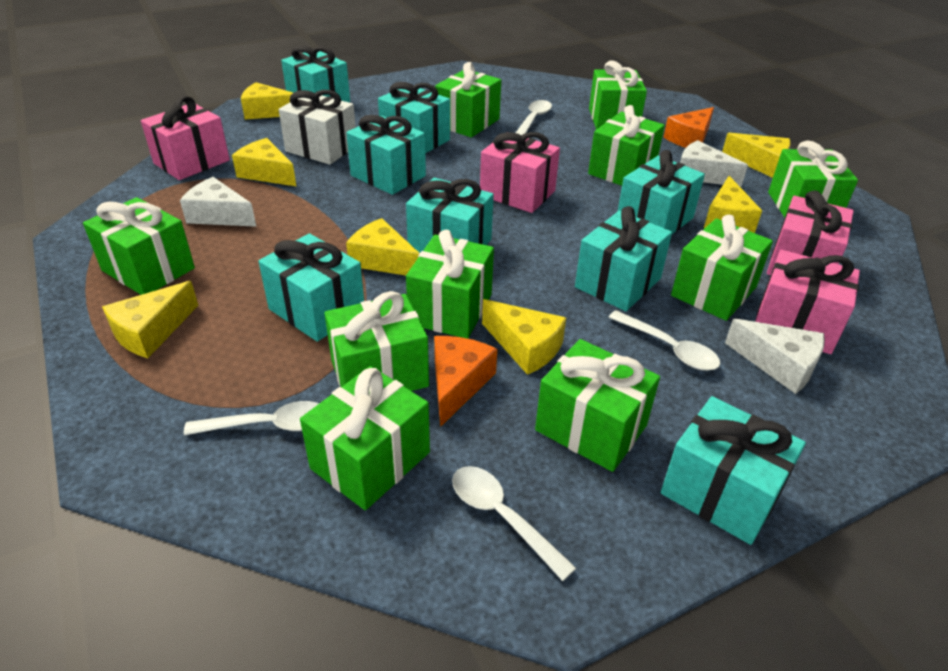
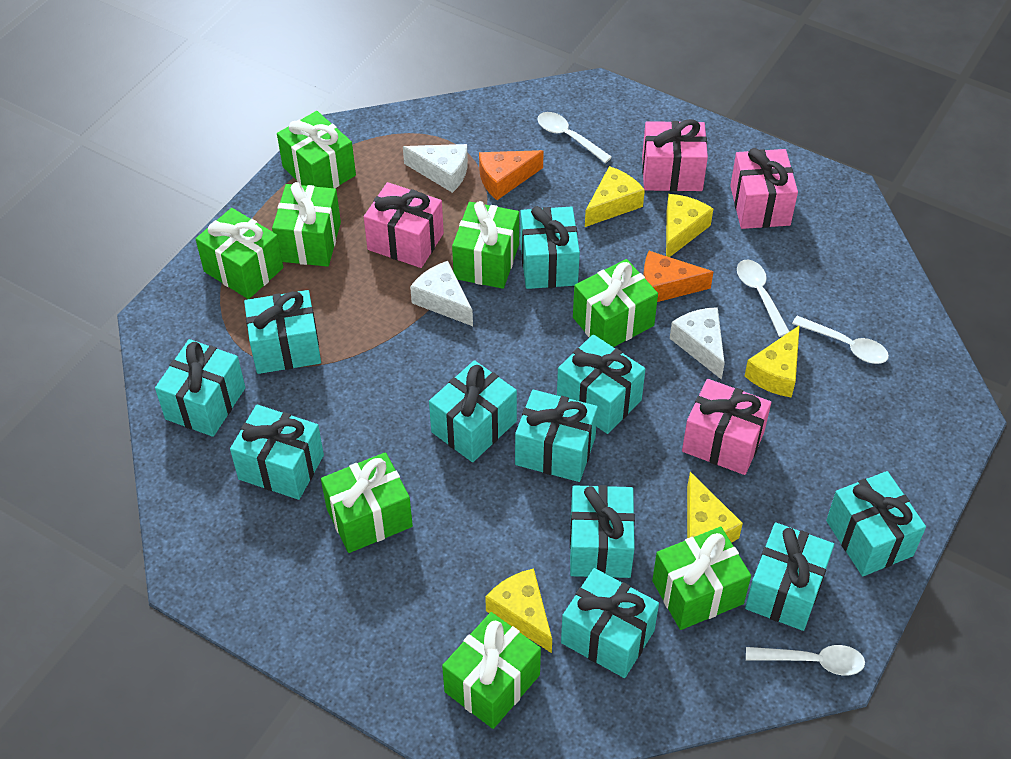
green gift: [83,197,195,295] [300,366,430,510] [324,291,429,391] [406,230,494,339] [435,62,501,137] [535,339,660,472] [588,105,665,186] [589,61,647,130] [671,215,773,321] [768,141,858,218] = 10 -> [196,208,283,299] [272,182,341,267] [277,111,356,188] [321,452,413,553] [442,612,541,729] [452,201,519,289] [573,259,658,347] [652,527,751,630] = 8
turquoise gift: [258,233,364,342] [281,45,350,102] [346,115,426,195] [378,82,450,153] [406,178,494,253] [575,206,672,311] [617,150,705,234] [661,396,806,545] = 8 -> [155,339,246,437] [230,404,324,500] [244,290,321,374] [429,360,517,462] [515,390,598,482] [520,206,580,289] [557,334,645,434] [561,568,659,678] [570,485,635,578] [745,522,834,631] [826,471,926,576] = 11
white gift: [279,90,356,165] = 1 -> none = 0
yellow cheese: [102,281,198,358] [232,138,297,187] [241,82,293,120] [346,218,420,276] [482,299,566,375] [704,176,762,233] [722,133,791,178] = 7 -> [485,569,552,653] [585,166,645,227] [666,194,713,257] [687,472,743,543] [745,325,800,398] = 5

